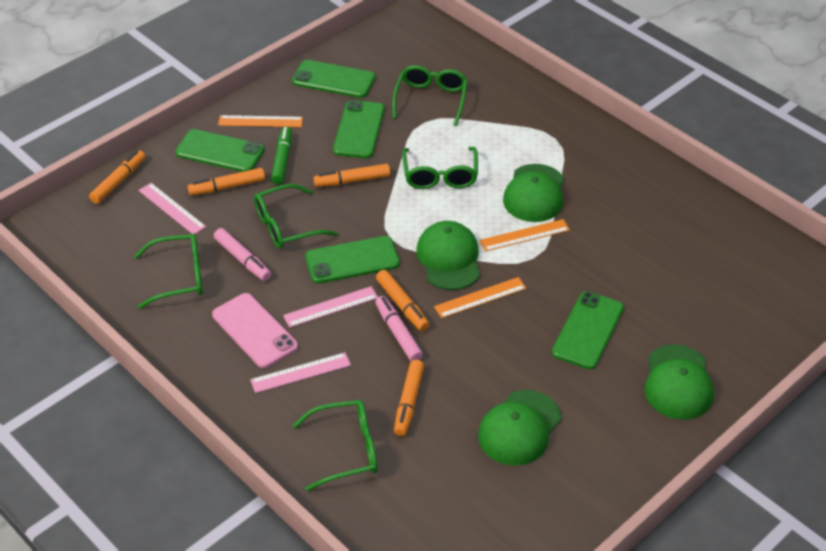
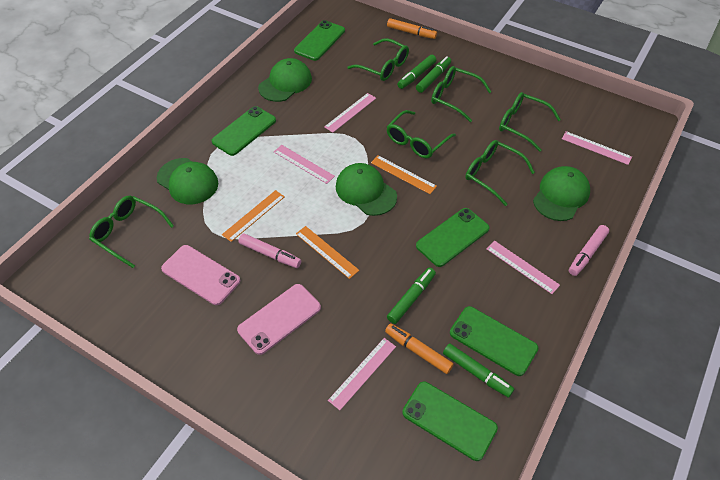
green glasses: [134,234,203,309] [254,184,338,249] [293,400,378,491] [392,65,468,126] [402,147,478,189] = 5 -> [89,196,174,268] [347,38,409,81] [387,110,456,158] [431,66,492,122] [465,140,535,206] [499,92,561,152] = 6
green marker: [271,127,292,184] = 1 -> [387,268,436,324] [397,55,436,89] [416,56,451,93] [443,343,514,398] = 4
orange marker: [89,150,146,204] [188,168,265,196] [313,164,390,187] [376,270,429,331] [394,360,424,436] = 5 -> [385,324,454,374] [387,18,437,39] = 2
pink phone: [212,293,298,368] = 1 -> [161,245,240,305] [237,284,321,355] = 2
pink ruler: [139,183,206,234] [250,352,351,393] [283,286,378,328] = 3 -> [274,145,335,184] [324,93,376,133] [328,338,396,410] [486,240,560,294] [562,131,632,165] = 5

